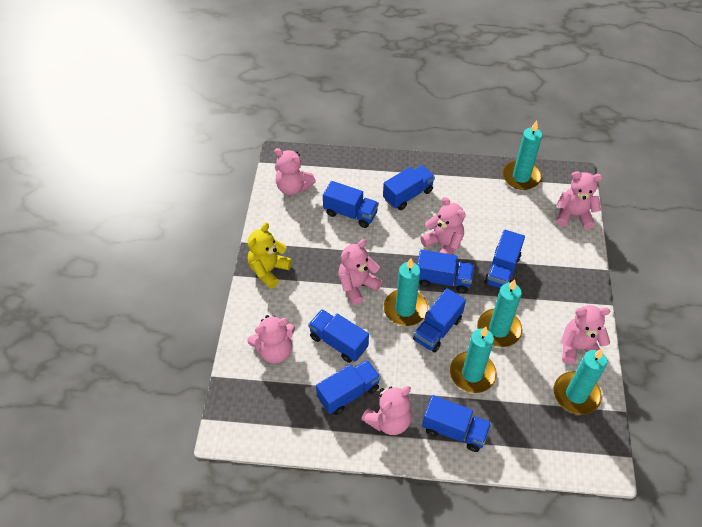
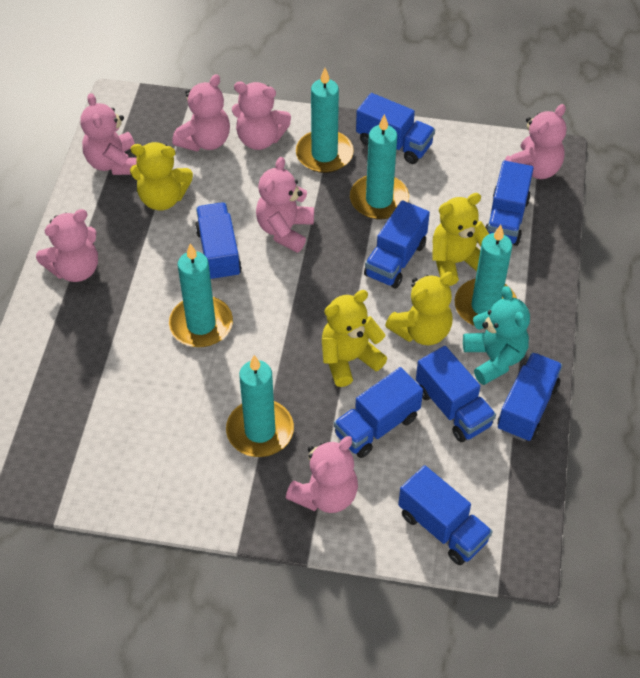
turquoise teddy bear: none = 0 -> [463,286,530,385] = 1
yellow teddy bear: [248,223,292,289] = 1 -> [130,142,193,211] [322,290,387,387] [385,272,453,345] [432,193,489,286] = 4

